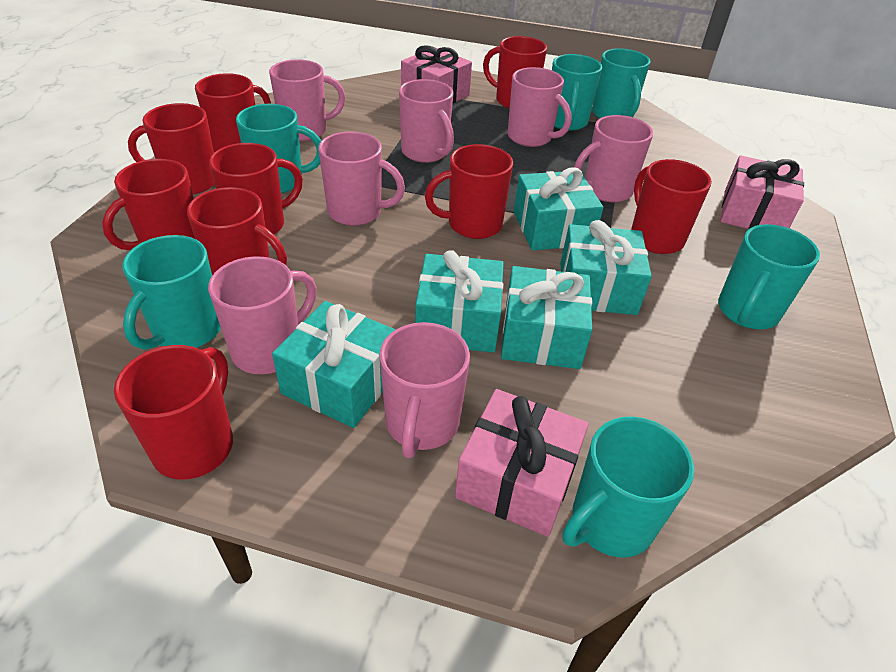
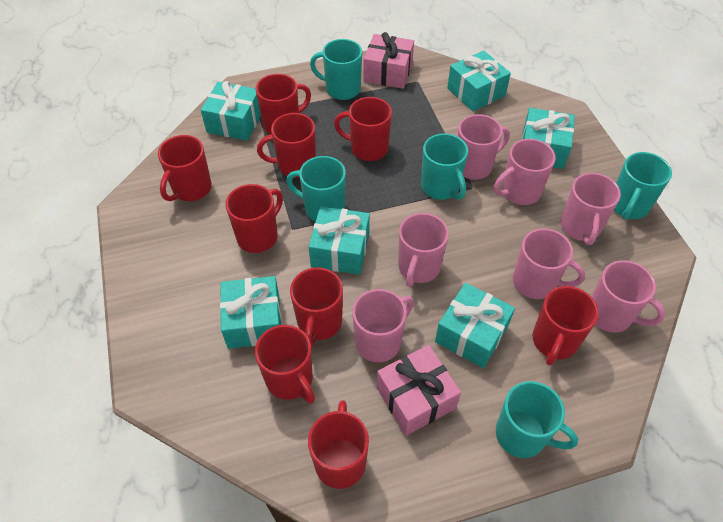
pink gift: [401,45,472,103] [455,389,589,537] [720,155,804,229] = 3 -> [364,32,414,89] [377,345,461,436] = 2
turquoise gift: [272,301,396,428] [415,250,504,353] [501,266,592,369] [514,168,603,250] [560,220,652,315] = 5 -> [201,81,261,141] [220,276,282,349] [309,206,370,275] [435,283,515,368] [447,51,511,111] [522,108,575,169] = 6
turquoise mug: [122,235,221,350] [236,104,321,193] [552,54,602,130] [562,417,694,558] [592,48,651,119] [718,224,820,329] = 6 -> [286,156,346,222] [310,39,362,100] [421,133,468,200] [496,381,578,458] [614,152,672,219] = 5

